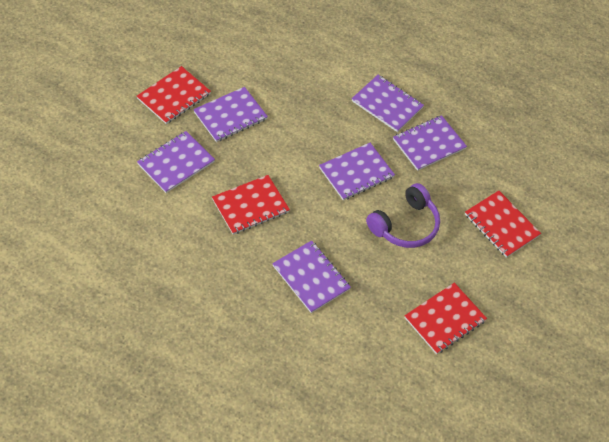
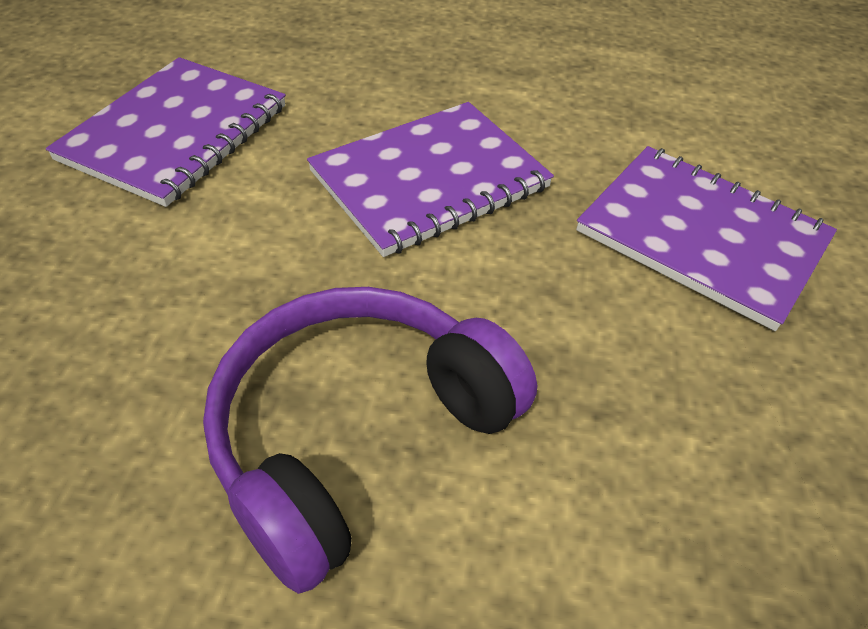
purple notebook: [137,131,215,193] [193,87,268,142] [272,240,351,313] [319,143,395,200] [352,75,424,132] [393,115,467,171] = 6 -> [46,57,286,207] [307,102,554,257] [576,146,837,331] = 3
red notebook: [137,66,211,124] [212,175,290,235] [405,283,487,354] [465,191,541,258] = 4 -> none = 0

